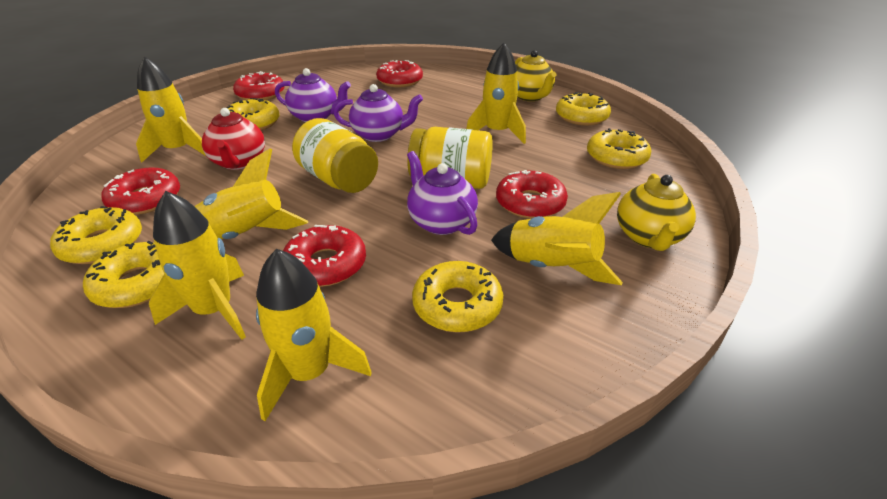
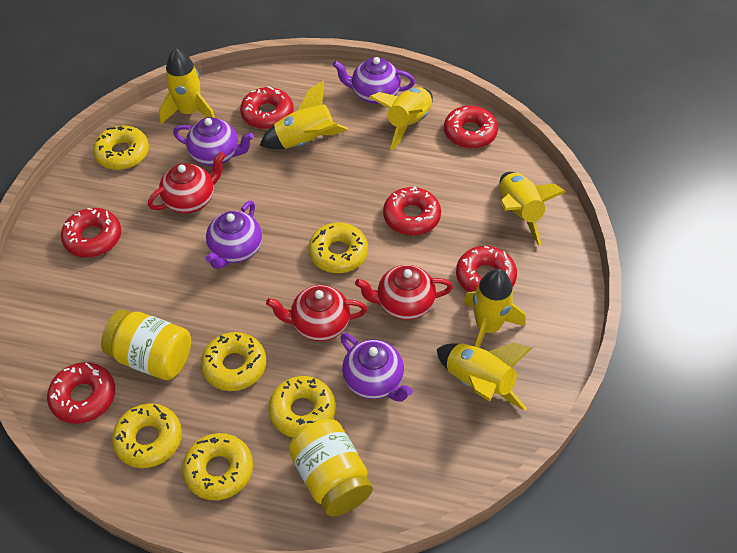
purple teapot: [275,68,351,122] [333,84,423,142] [407,151,478,235] = 3 -> [173,117,254,166] [206,201,262,269] [333,57,415,104] [340,333,413,401] = 4
red donut: [101,167,180,215] [233,71,285,100] [283,225,366,287] [376,60,423,87] [496,170,568,219] = 5 -> [47,362,115,424] [61,208,121,258] [240,86,294,129] [383,186,441,236] [444,106,498,149] [456,246,517,292] = 6
red teapot: [202,108,265,170] = 1 -> [148,152,226,213] [266,285,367,341] [355,265,453,320] = 3
yellow teapot: [515,50,556,101] [617,174,696,251] = 2 -> none = 0

